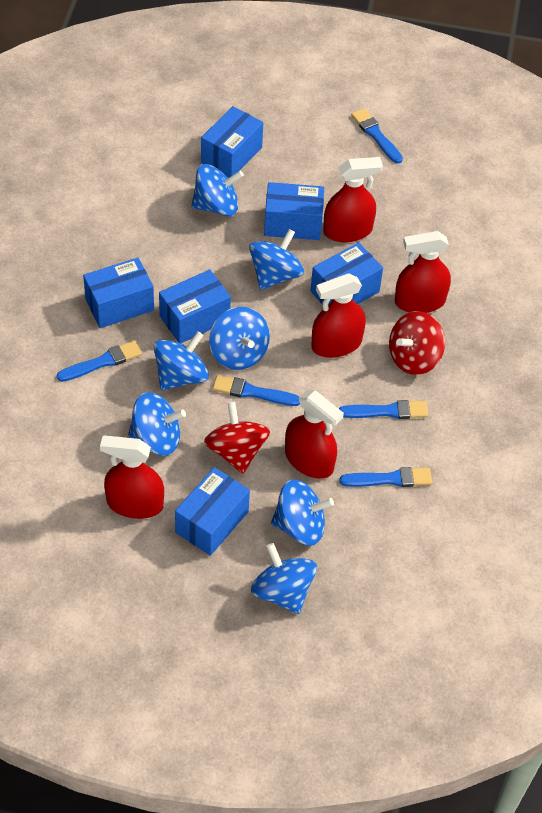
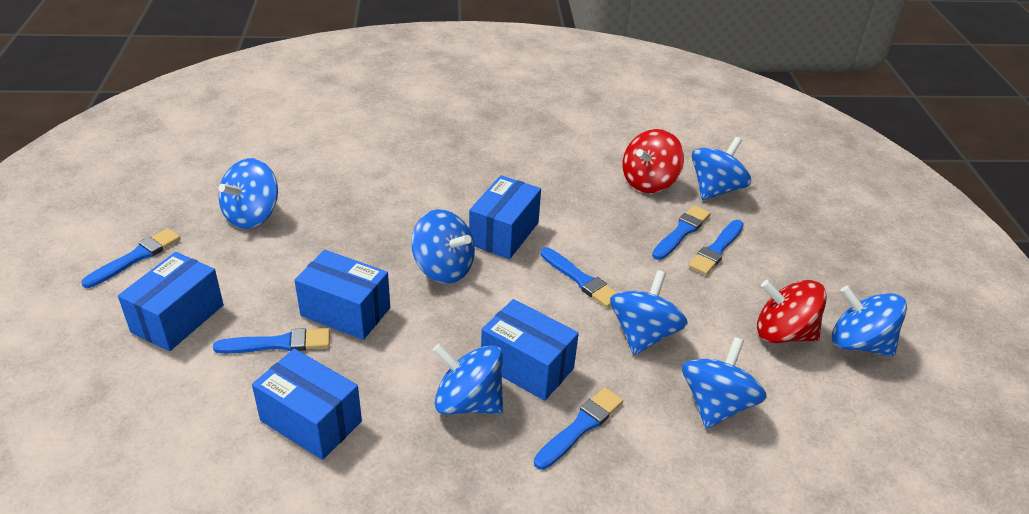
blue box: [83,258,154,328] [159,269,231,343] [175,467,250,556] [201,106,263,178] [264,182,324,240] [310,242,383,305] = 6 -> [118,252,224,351] [252,349,362,460] [295,250,390,340] [469,175,541,259] [481,299,579,401] = 5
blue brush: [57,340,142,382] [212,375,300,406] [339,400,428,419] [339,467,432,487] [351,108,403,164] = 5 -> [81,228,181,288] [213,328,330,354] [534,388,623,470] [540,247,617,308] [652,205,710,260] [689,220,744,275] = 6
red spray bottle: [100,435,164,519] [285,390,344,479] [311,273,366,358] [323,157,383,242] [395,231,451,313] = 5 -> none = 0

